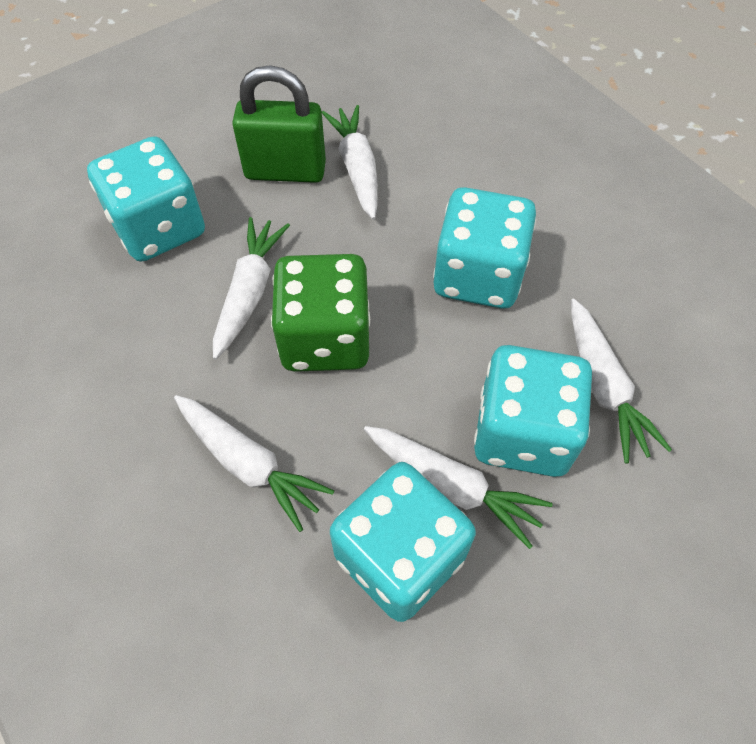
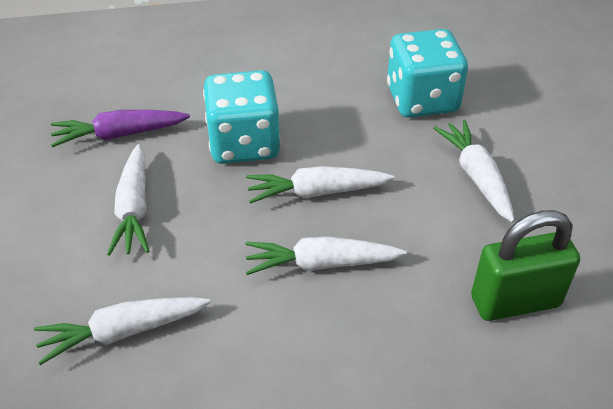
green dice: [271,254,370,372] = 1 -> none = 0
purple carrot: none = 0 -> [51,110,190,147] = 1
turquoise dice: [87,136,205,262] [330,462,476,622] [433,187,536,309] [474,345,592,477] = 4 -> [203,70,281,164] [387,29,468,118] = 2

